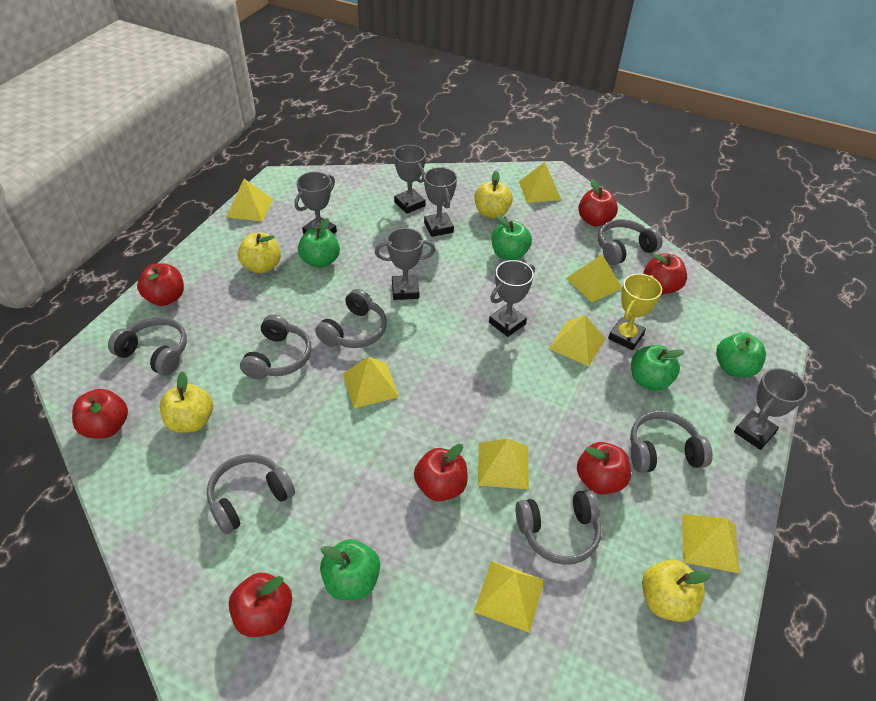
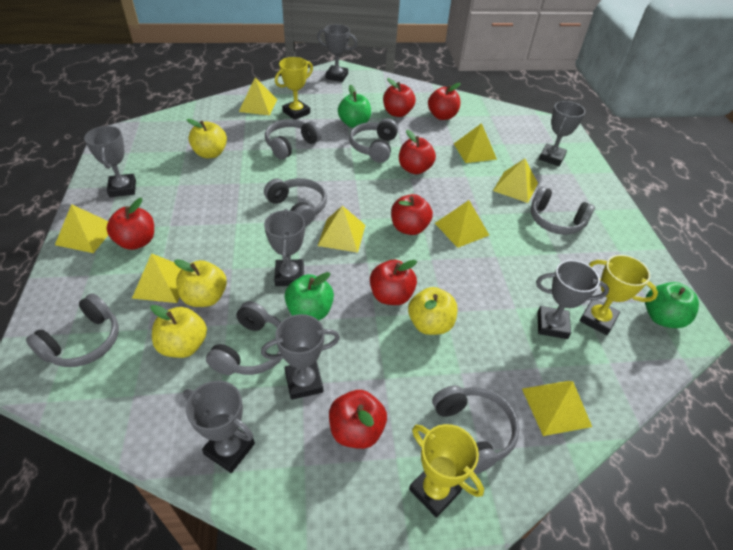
green apple: [298,218,340,268] [320,539,380,600] [491,215,532,260] [631,345,685,391] [716,333,766,378] = 5 -> [285,272,334,320] [338,85,371,128] [645,282,699,328] = 3
grey trophy: [294,172,337,234] [375,228,435,300] [394,145,426,214] [424,167,457,237] [489,260,535,337] [734,368,807,450] = 6 -> [84,126,136,197] [183,381,255,473] [261,314,340,400] [264,209,305,286] [317,24,357,82] [536,260,609,339] [539,101,585,166] = 7
yellow trophy: [608,273,662,350] = 1 -> [275,57,313,120] [409,424,484,518] [580,255,658,335] = 3

